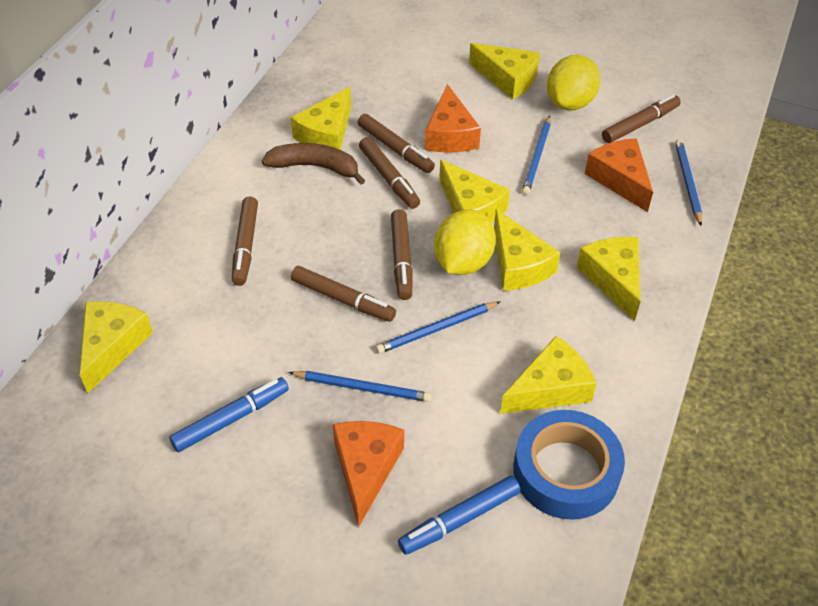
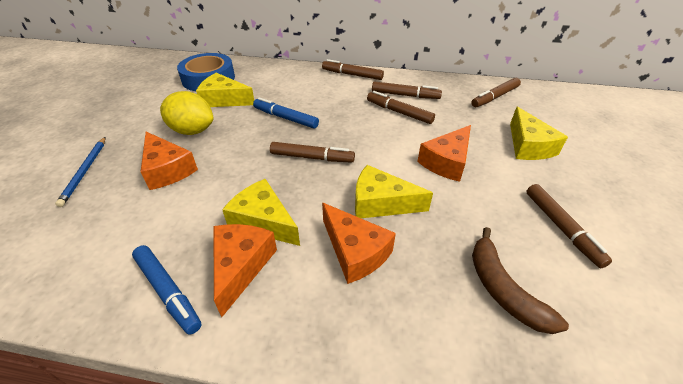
blue pencil: [288,371,432,402] [376,302,500,354] [522,116,550,195] [675,139,702,226] = 4 -> [55,137,105,207] = 1
orange cheese: [333,421,404,528] [425,84,481,153] [585,138,653,212] = 3 -> [141,132,198,190] [213,224,277,317] [322,203,396,284] [417,125,471,182] = 4
yellow cheese: [80,301,153,393] [291,87,351,150] [439,160,510,223] [469,43,540,99] [494,209,560,291] [500,336,597,414] [577,237,641,321] = 7 -> [196,73,254,107] [222,179,300,246] [355,165,433,218] [510,107,568,160] = 4
yellow lemon: [434,209,496,275] [547,55,600,110] = 2 -> [160,91,213,135] = 1

